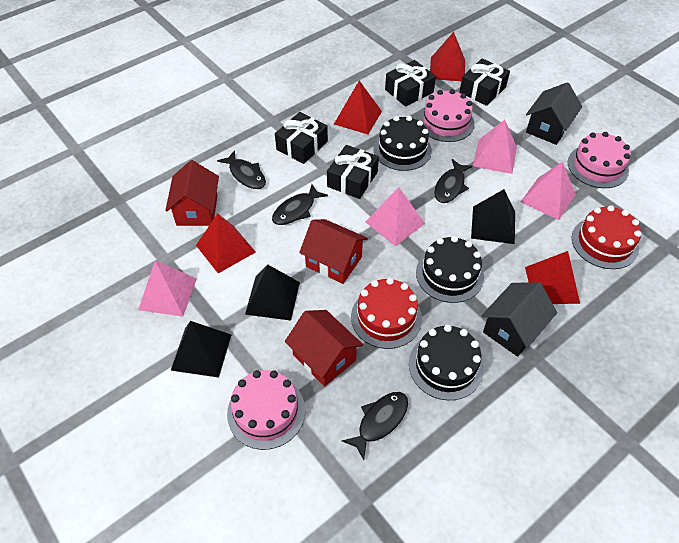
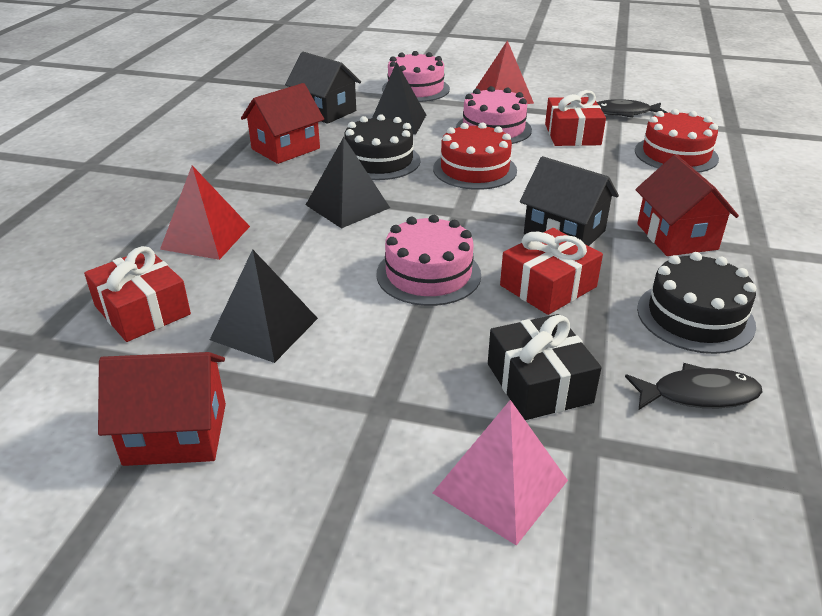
black cake: [374,116,432,171] [409,325,484,400] [416,236,484,303] = 3 -> [344,114,420,180] [637,252,756,354] = 2
black fish: [217,150,266,189] [272,184,328,225] [342,392,408,460] [434,159,473,203] = 4 -> [597,99,668,118] [625,363,763,410] = 2
black gift: [275,112,328,164] [327,145,379,199] [385,60,436,107] [459,58,510,106] = 4 -> [488,314,602,420] = 1
pink pyramid: [138,260,197,316] [366,187,425,246] [473,120,517,174] [521,162,576,220] = 4 -> [433,400,568,546] = 1
red gift: none = 0 -> [84,246,191,342] [500,228,603,315] [545,90,606,146] = 3
red pyramid: [196,213,256,273] [334,81,382,134] [430,32,465,81] [525,251,580,304] = 4 -> [160,165,250,260] [475,40,534,104] = 2

